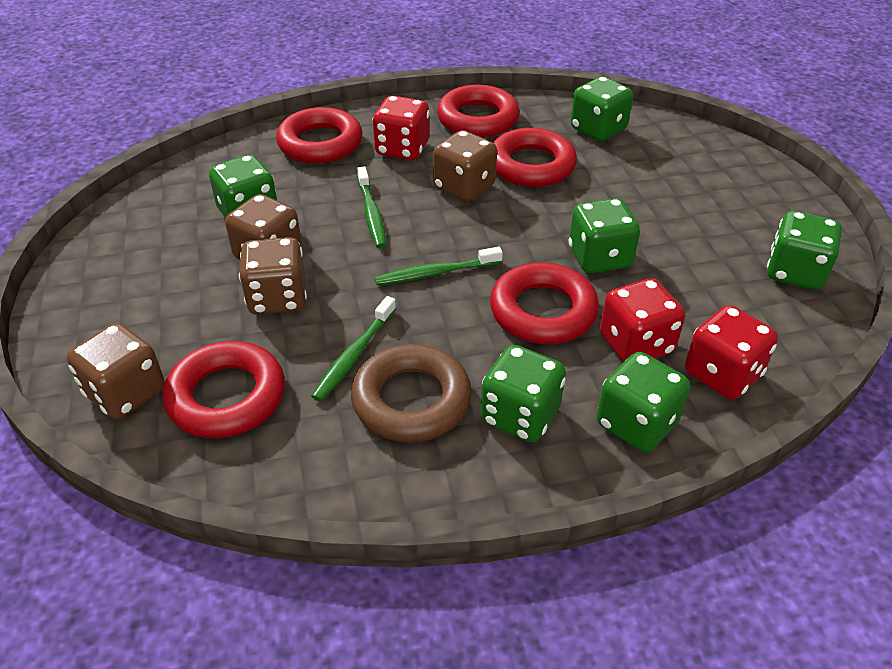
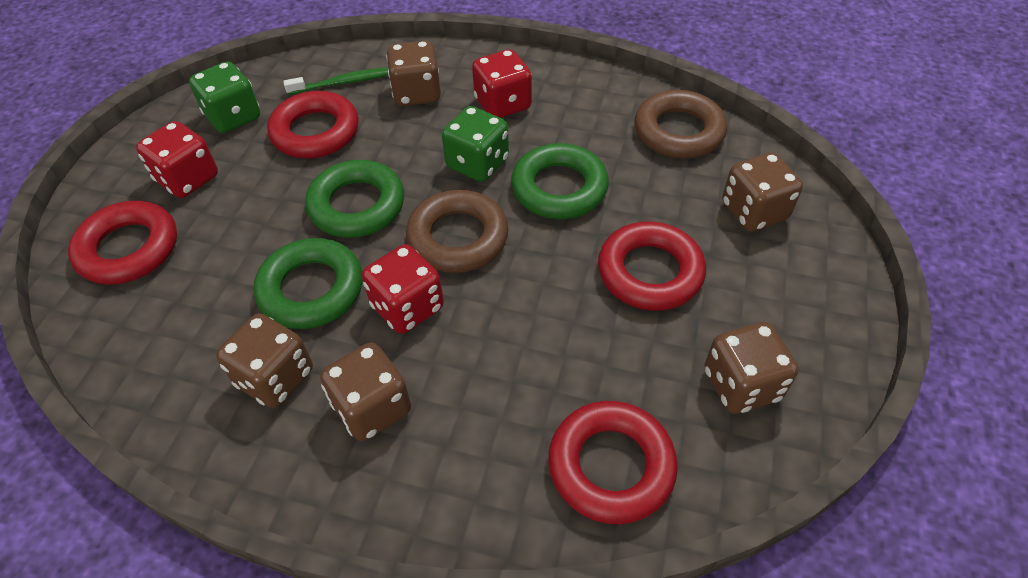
brown dice: [67,323,165,419] [225,194,302,261] [239,237,307,315] [433,130,497,202] = 4 -> [216,314,313,408] [320,343,411,441] [386,41,441,106] [704,322,798,414] [722,153,803,232] = 5
brown ring: [351,344,472,443] = 1 -> [406,190,509,273] [635,90,727,159] = 2
green dice: [209,155,278,218] [481,345,566,442] [569,198,640,273] [571,77,633,141] [597,352,690,452] [767,211,842,290] = 6 -> [189,61,260,133] [442,106,509,182] = 2
green ring: none = 0 -> [254,238,363,329] [305,160,404,238] [511,143,609,219] = 3
green toothbrush: [311,296,396,402] [357,166,386,248] [375,247,503,285] = 3 -> [283,67,388,95] = 1
red ring: [162,341,285,438] [276,107,362,164] [437,85,520,138] [490,262,599,344] [493,128,577,187] = 5 -> [68,201,177,285] [267,91,359,159] [548,401,678,524] [598,221,706,311] = 4

